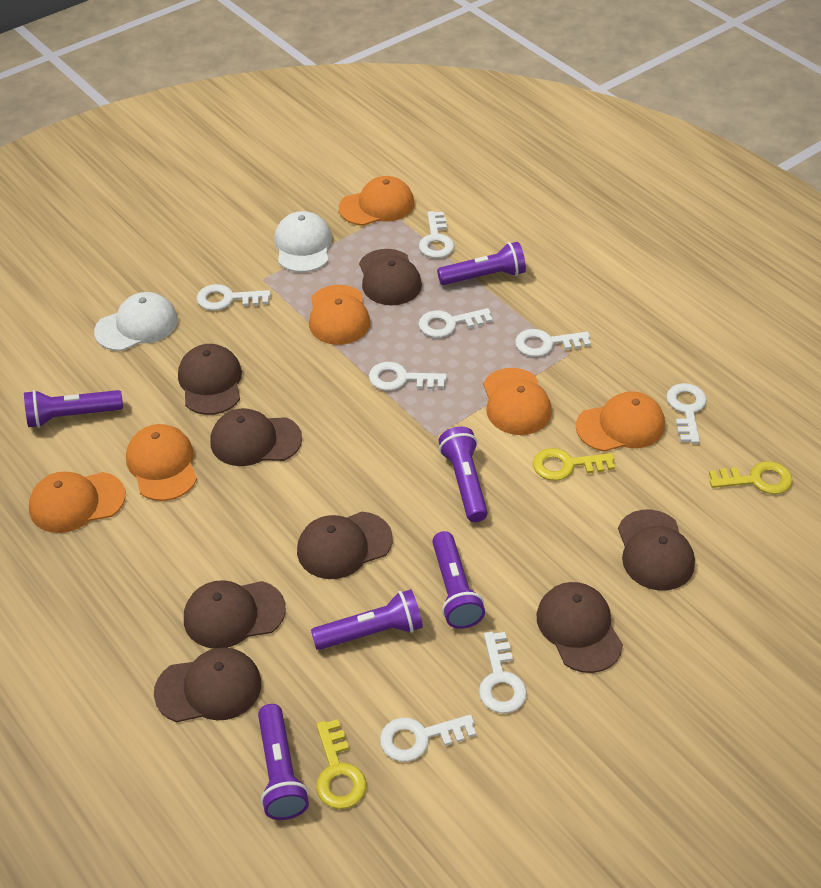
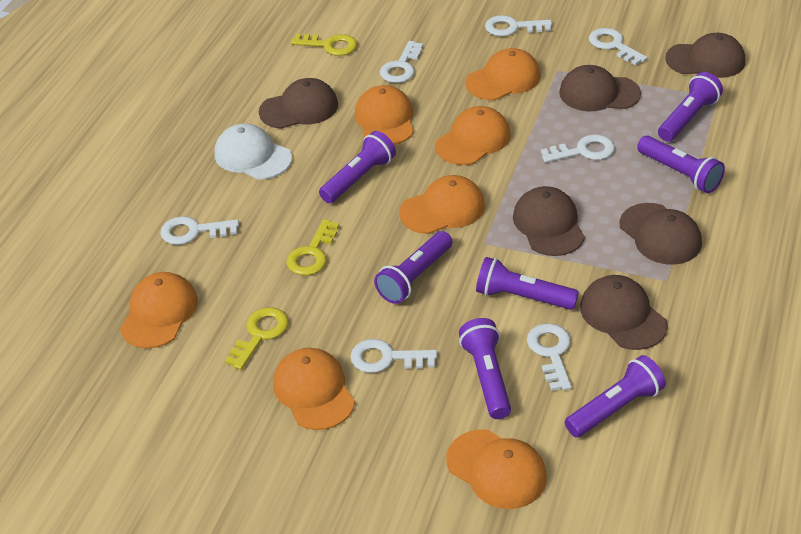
brown cap: [154,647,261,722] [178,344,242,415] [184,580,286,649] [210,408,302,466] [297,512,393,579] [359,249,422,305] [537,582,623,673] [618,510,695,591] = 8 -> [259,78,338,129] [513,186,585,256] [559,65,641,111] [580,275,668,350] [619,203,702,265] [665,33,745,78] = 6
orange cap: [29,471,126,533] [126,424,197,501] [309,285,370,345] [339,176,414,226] [483,368,552,435] [576,391,665,452] = 6 -> [120,272,198,348] [273,348,355,430] [355,85,414,145] [399,175,485,234] [435,106,511,165] [446,429,547,509] [465,48,541,100] = 7
purple flashlight: [24,390,123,428] [258,704,309,820] [311,589,423,650] [432,531,485,629] [437,242,526,285] [439,427,488,522] = 6 -> [319,131,396,203] [374,231,452,304] [459,318,511,419] [476,257,579,310] [565,355,666,437] [637,136,725,193] [658,72,723,142] = 7
white cap: [94,292,178,351] [274,211,332,272] = 2 -> [214,123,292,180] = 1
white key: [196,284,271,311] [369,362,447,391] [380,715,476,762] [419,211,454,258] [419,308,493,338] [479,632,527,713] [515,329,591,357] [666,383,707,443] = 8 -> [160,216,239,245] [350,339,437,373] [380,41,423,83] [485,15,552,36] [527,323,572,391] [541,134,615,163] [589,28,647,65] = 7

